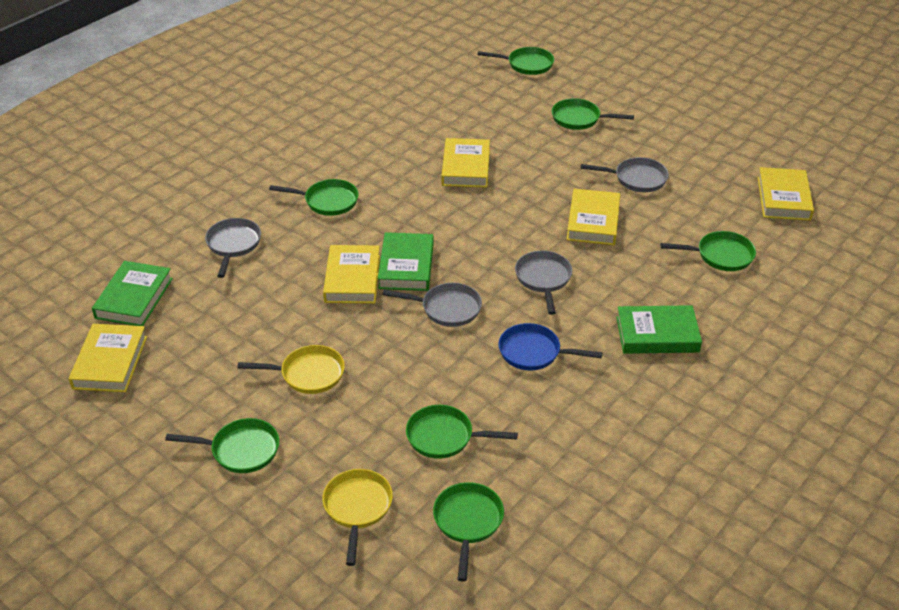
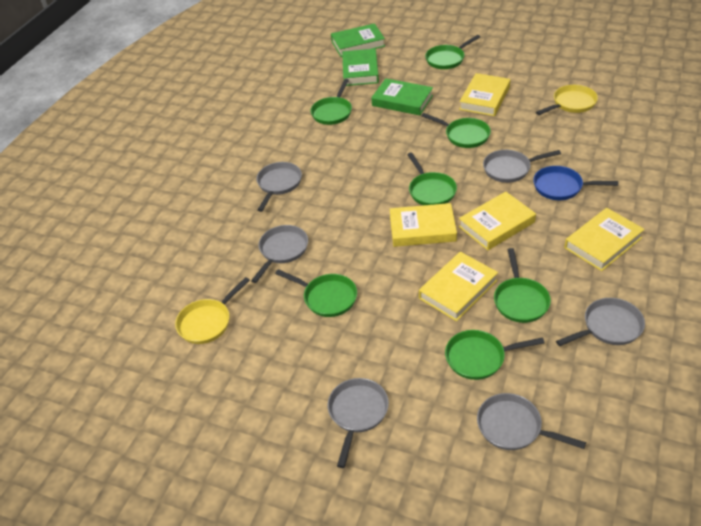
grey pan: [205,218,261,278] [383,283,482,327] [515,251,572,315] [581,157,669,192] = 4 -> [251,225,308,283] [256,162,302,212] [328,378,389,468] [477,393,586,450] [483,150,561,183] [556,298,645,346] = 6

